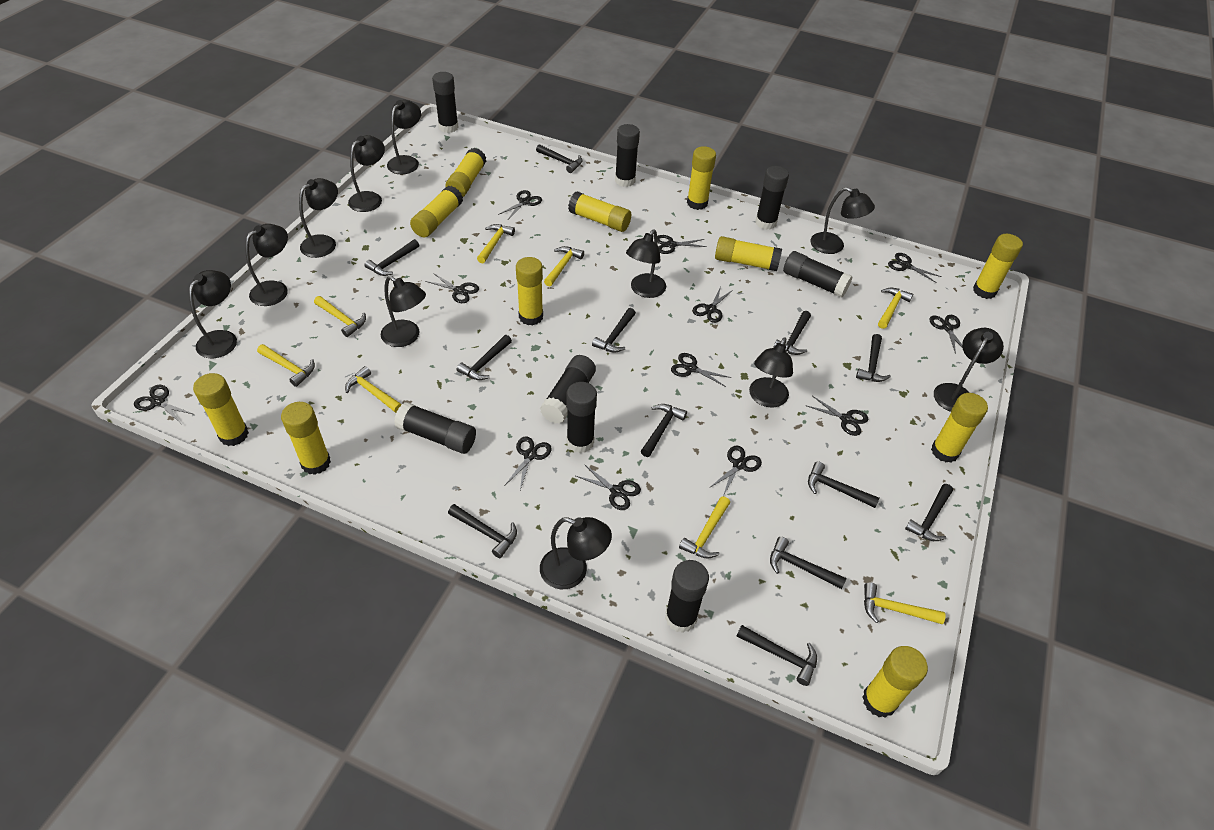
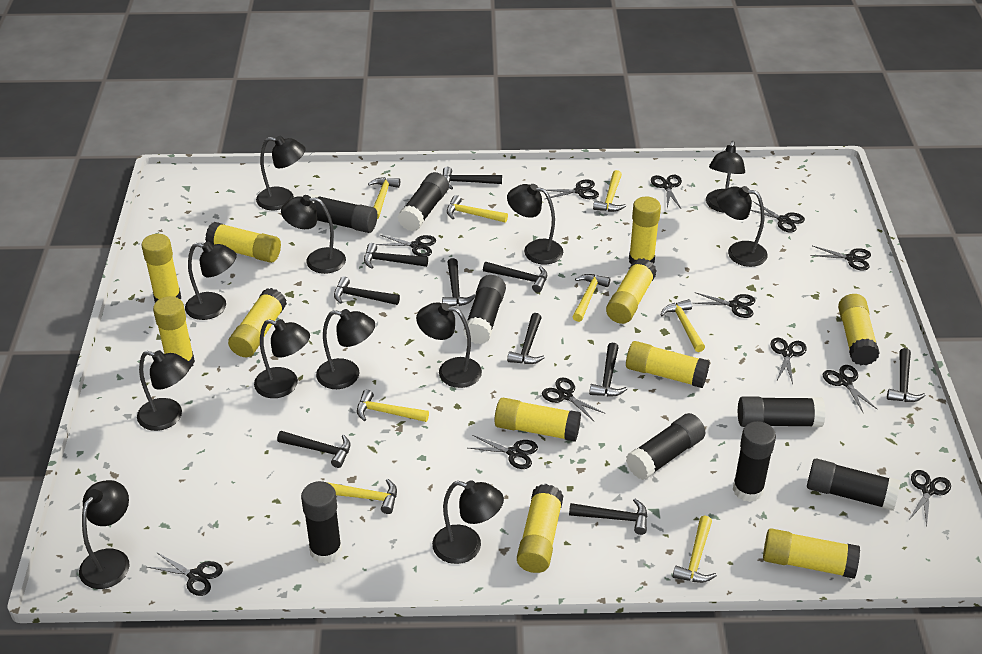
black hammer: [365,239,419,276] [448,504,517,558] [457,335,512,380] [536,144,583,173] [592,308,636,353] [641,404,687,457] [737,625,817,686] [770,537,846,589] [773,311,811,355] [808,461,880,508] [856,334,891,382] [905,484,953,541] = 12 -> [277,431,350,468] [334,276,400,305] [364,243,428,269] [442,258,476,307] [443,167,502,190] [483,262,547,292] [507,313,545,364] [569,499,647,535] [589,343,627,397] [887,348,926,402] = 10
black lamp: [189,270,237,358] [245,224,288,306] [299,178,338,258] [348,135,385,212] [381,276,426,347] [387,100,421,174] [540,517,612,589] [626,230,666,298] [749,337,793,407] [810,187,875,254] [934,328,1004,412] = 11 -> [79,480,130,589] [137,350,190,431] [185,242,237,320] [254,319,310,398] [256,136,306,210] [281,195,346,274] [316,309,375,389] [416,302,482,388] [432,480,504,564] [507,184,563,265] [706,141,745,213] [717,186,768,267] = 12

